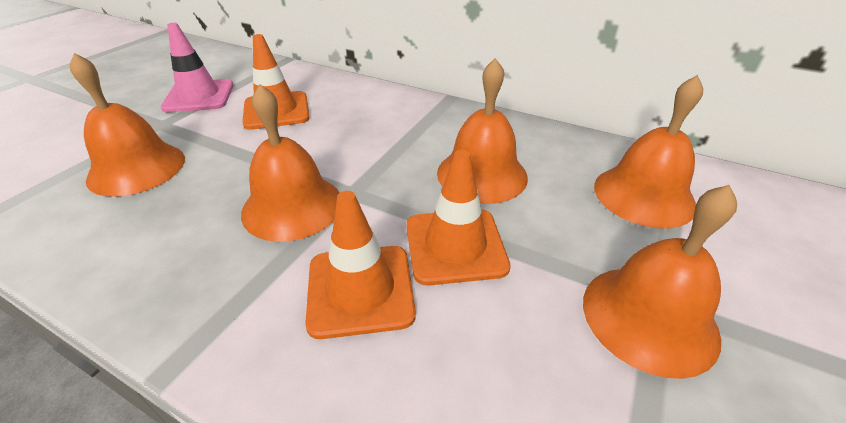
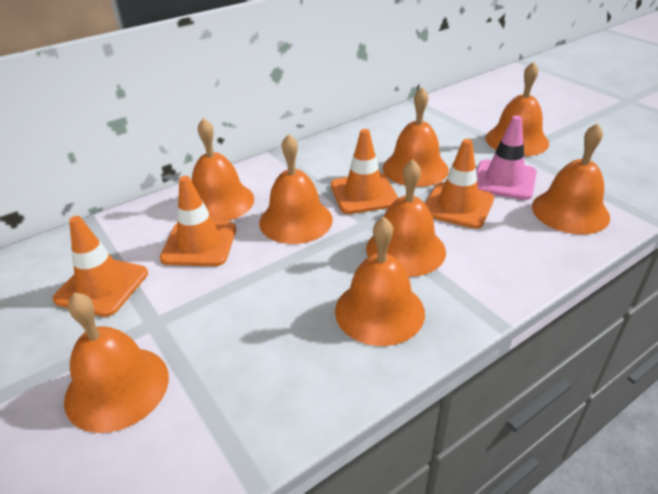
orange bell: [70,53,185,197] [241,84,340,242] [437,58,528,204] [583,185,737,379] [594,75,703,229] = 5 -> [64,292,169,433] [192,118,254,222] [259,134,333,244] [335,217,425,346] [366,159,446,277] [383,87,449,187] [486,62,549,156] [532,123,610,234] = 8
orange traffic cone: [242,34,310,130] [305,191,416,339] [406,150,511,286] = 3 -> [53,216,148,317] [160,176,236,266] [331,129,398,214] [425,139,494,229] = 4

